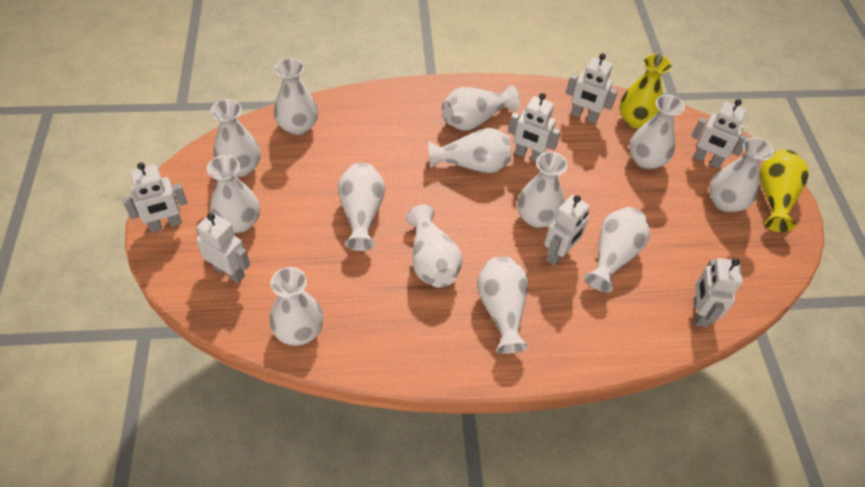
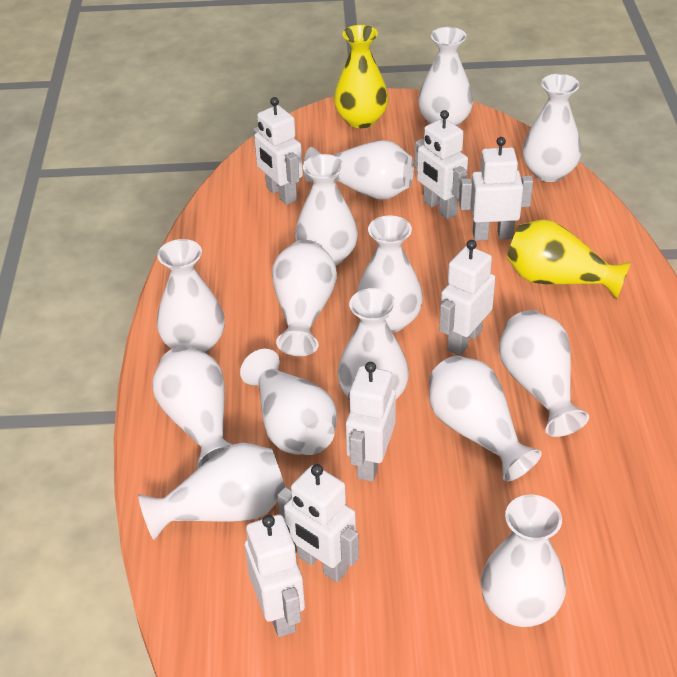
white vase: [207,155,260,233] [210,99,260,177] [269,267,323,346] [274,58,318,135] [338,163,385,251] [406,204,462,288] [428,128,511,173] [442,85,520,131] [477,257,529,354] [517,152,568,228] [584,207,650,292] [629,94,685,169] [709,138,774,212] = 13 -> [138,443,285,540] [152,346,232,469] [157,239,225,353] [240,349,337,455] [272,240,337,356] [295,154,358,265] [304,140,414,200] [338,288,409,399] [357,215,423,333] [418,27,473,127] [429,356,542,481] [480,495,566,627] [499,310,589,437] [523,74,581,182] = 14

